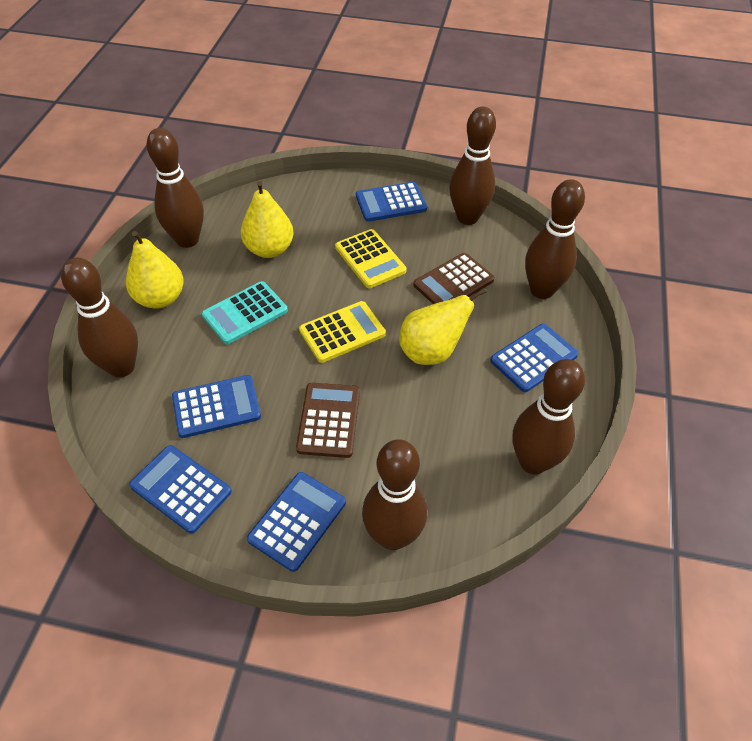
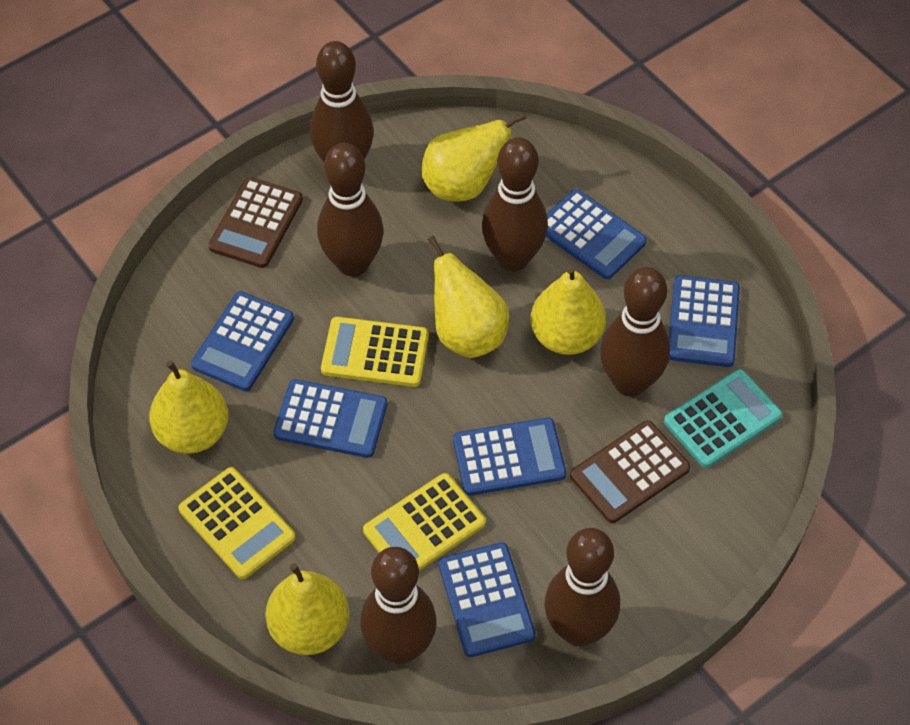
blue calculator: [129,445,232,534] [172,375,261,438] [247,472,346,572] [356,182,427,222] [490,324,578,392] = 5 -> [191,291,294,391] [273,379,388,458] [439,542,536,657] [453,418,566,496] [546,189,647,279] [669,275,740,367] = 6
yellow calculator: [299,301,386,363] [335,229,407,288] = 2 -> [179,467,295,579] [321,317,429,387] [363,473,486,571] = 3
yellow pear: [126,231,184,309] [241,181,294,258] [399,288,486,365] = 3 -> [149,360,229,454] [265,563,350,655] [421,113,526,202] [428,236,509,358] [531,266,606,355] = 5

